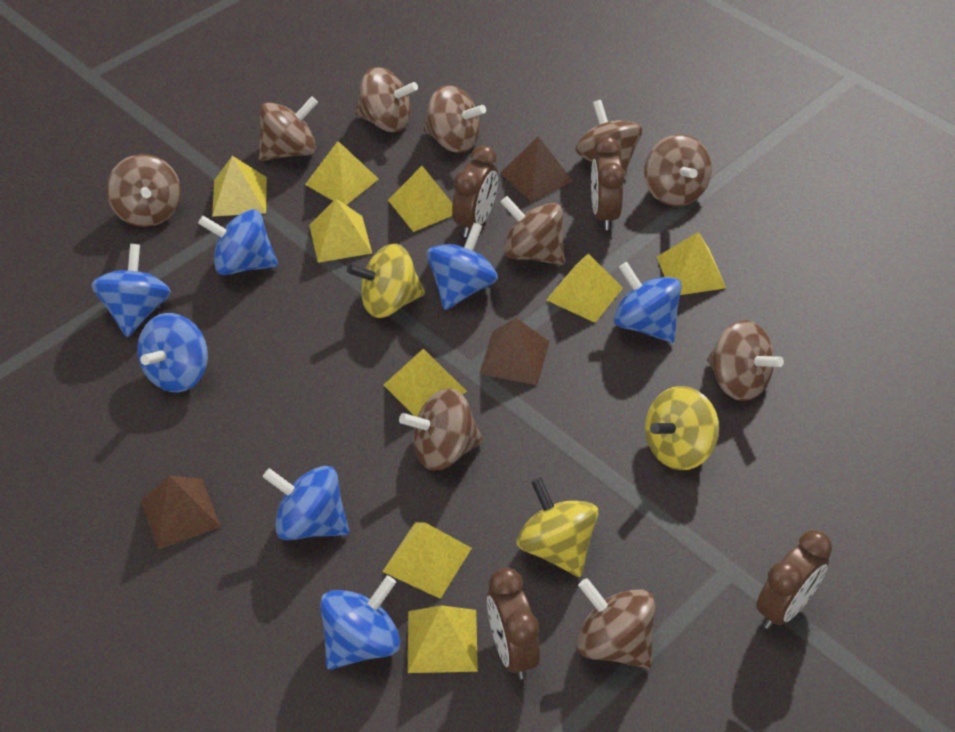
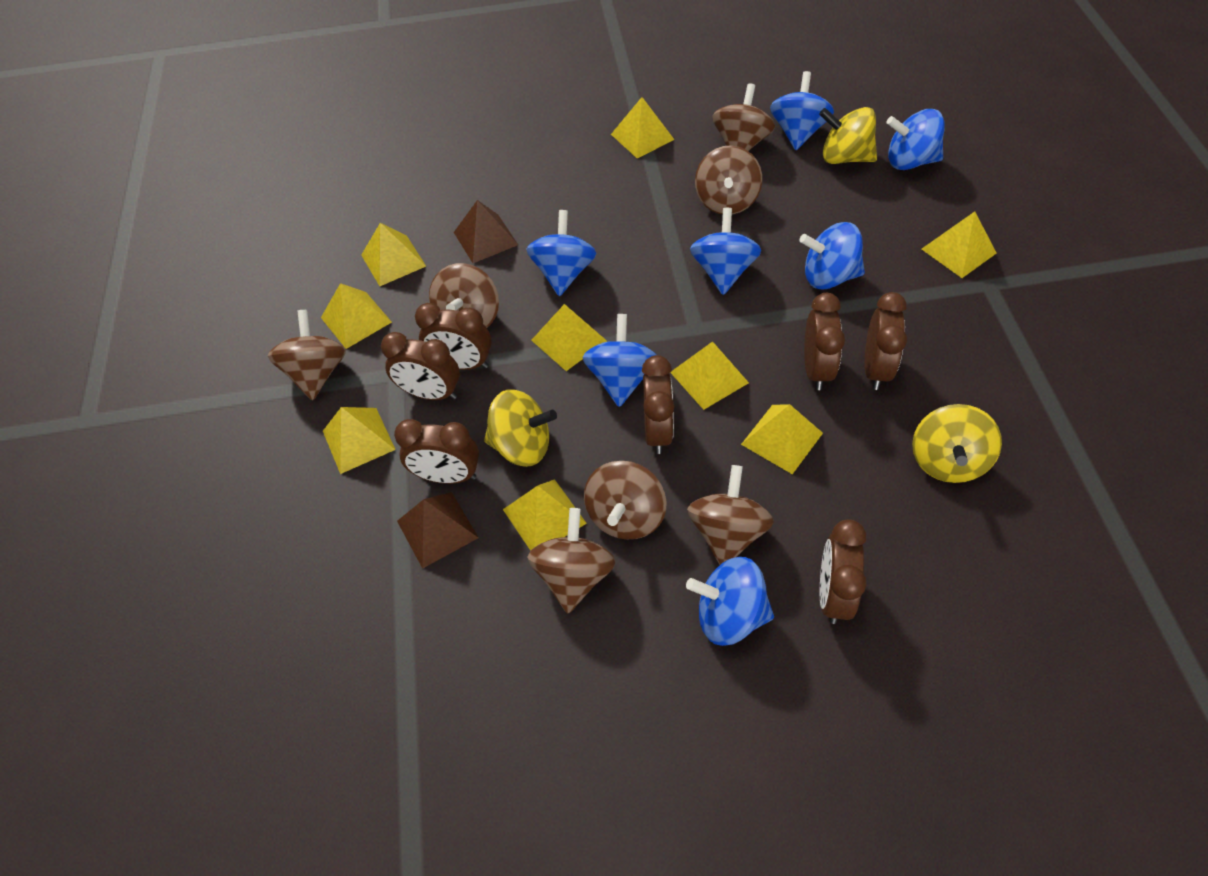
brown clock: [452,145,498,237] [487,568,540,679] [591,136,625,230] [756,530,832,629] = 4 -> [381,332,460,400] [394,419,479,484] [415,303,492,370] [642,355,674,454] [804,293,845,390] [820,519,866,624] [865,292,907,390] = 7
brown pyramid: [141,476,221,550] [480,318,550,385] [500,136,573,202] = 3 -> [397,492,479,569] [454,200,518,263] = 2
brown spinning top: [106,154,181,227] [259,96,318,161] [355,67,418,132] [399,388,483,471] [423,85,486,153] [501,196,565,265] [575,100,642,174] [576,578,656,669] [644,134,712,206] [707,320,784,401] = 10 -> [268,310,346,400] [429,263,499,328] [527,508,616,613] [584,461,667,539] [687,465,774,565] [695,145,762,215] [712,83,775,151] = 7

